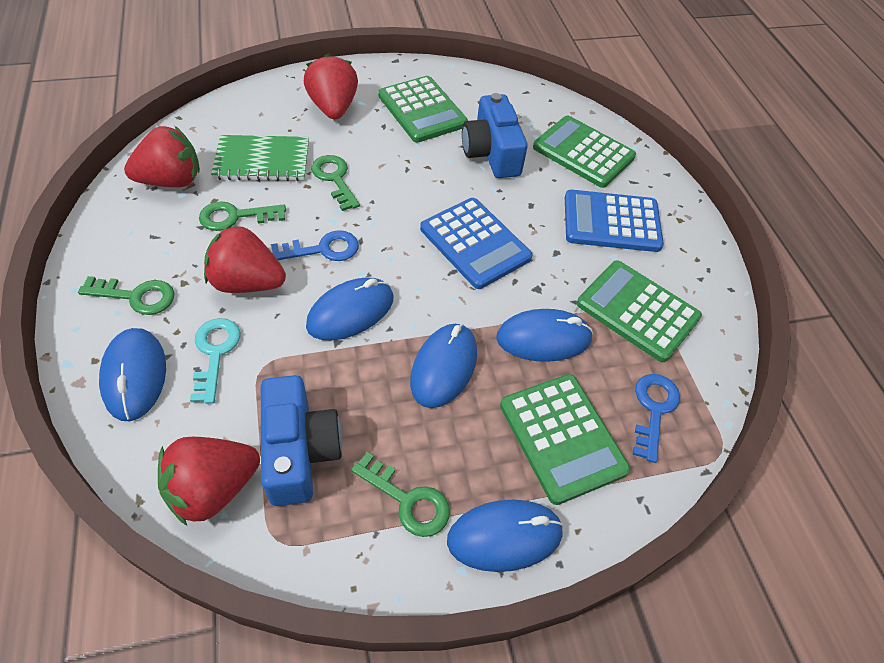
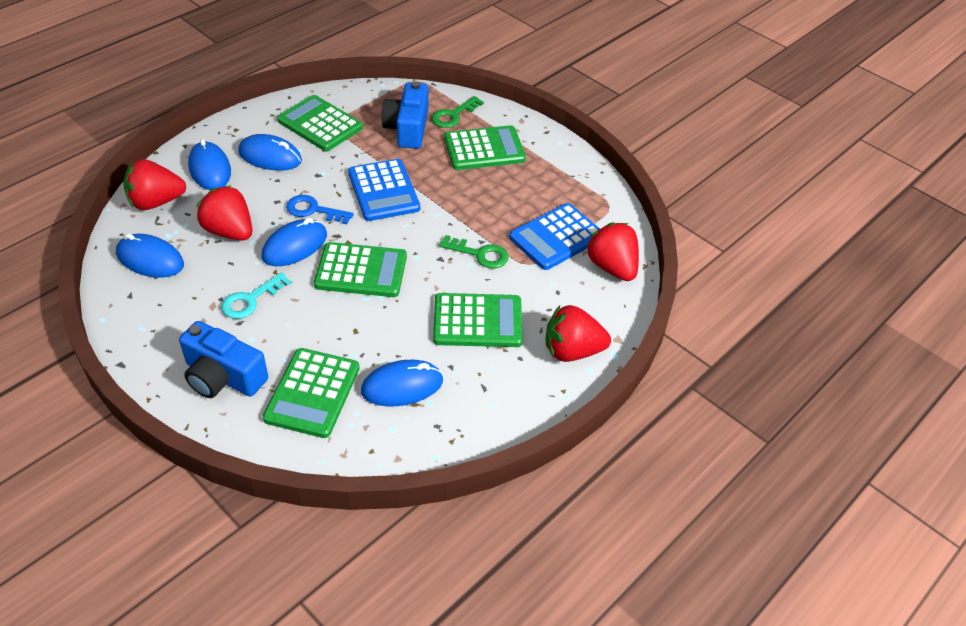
blue key: [271,230,359,261] [633,374,680,463] = 2 -> [286,195,354,224] = 1
green calculator: [378,76,468,142] [500,374,630,505] [533,116,636,188] [577,260,702,362] = 4 -> [263,348,360,438] [277,95,363,151] [314,242,407,297] [433,293,523,347] [444,125,526,170] = 5
green key: [78,276,175,315] [199,201,286,231] [311,155,360,211] [351,452,450,537] = 4 -> [432,96,484,128] [439,235,509,268] = 2
green notebook: [211,135,309,181] = 1 -> none = 0

